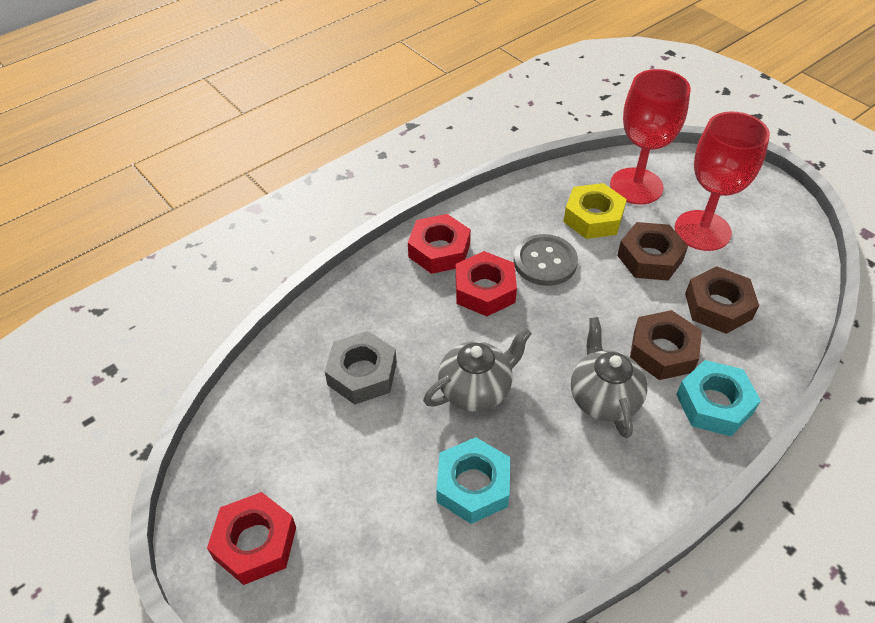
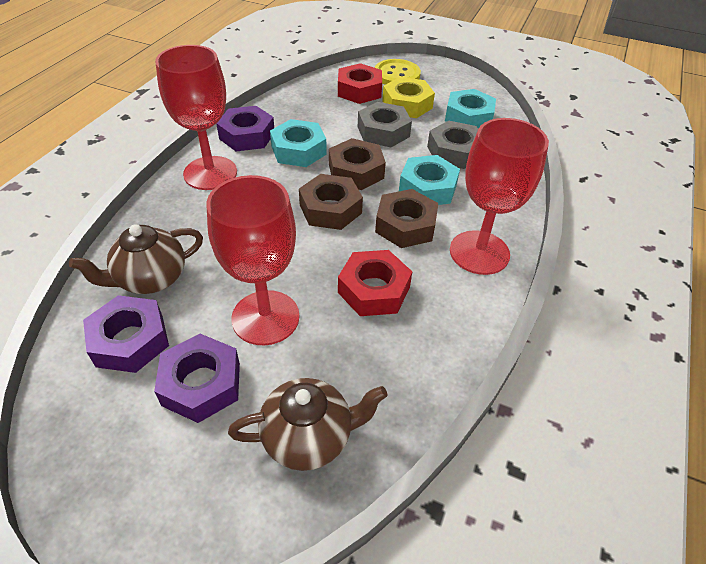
brown teapot: none = 0 -> [69,224,203,294] [228,378,388,471] = 2
grey button: [514,234,578,286] = 1 -> none = 0
grey nut: [325,331,397,404] = 1 -> [358,102,412,147] [427,121,478,169] = 2
grey teapot: [423,327,532,412] [571,317,647,438] = 2 -> none = 0
purple nut: none = 0 -> [83,295,169,373] [154,334,240,423] [216,106,274,151] = 3
red goblet: [610,69,691,205] [675,111,770,251] = 2 -> [155,45,237,190] [207,175,300,345] [450,118,549,275] = 3
red nut: [207,492,296,585] [408,214,471,274] [456,251,517,316] = 3 -> [338,63,382,104] [338,250,412,316] = 2
turquoise nut: [436,437,510,524] [676,360,761,436] = 2 -> [270,119,327,167] [399,155,460,205] [445,89,496,129] = 3
yellow button: none = 0 -> [375,59,421,85] = 1

